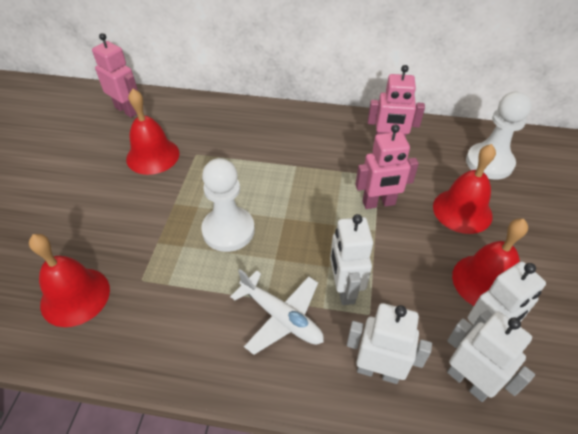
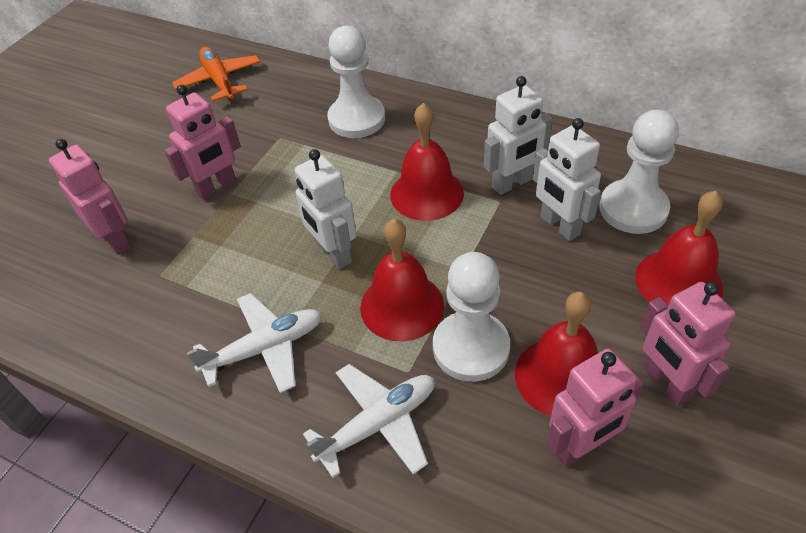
orange plane: none = 0 -> [172,47,260,101] = 1
pink robot: [92,33,138,118] [355,124,419,209] [368,65,425,138] = 3 -> [49,139,131,255] [165,85,241,201] [547,349,644,467] [640,282,736,406] = 4
white pawn: [201,158,255,252] [466,92,532,180] = 2 -> [327,26,385,138] [433,252,510,382] [599,110,679,234] = 3
white plane: [230,269,324,355] = 1 -> [187,293,322,393] [303,364,435,478] = 2
white robot: [330,214,373,305] [347,303,432,384] [447,311,535,402] [466,261,546,336] = 4 -> [295,149,357,269] [484,76,553,195] [533,118,601,241] = 3

